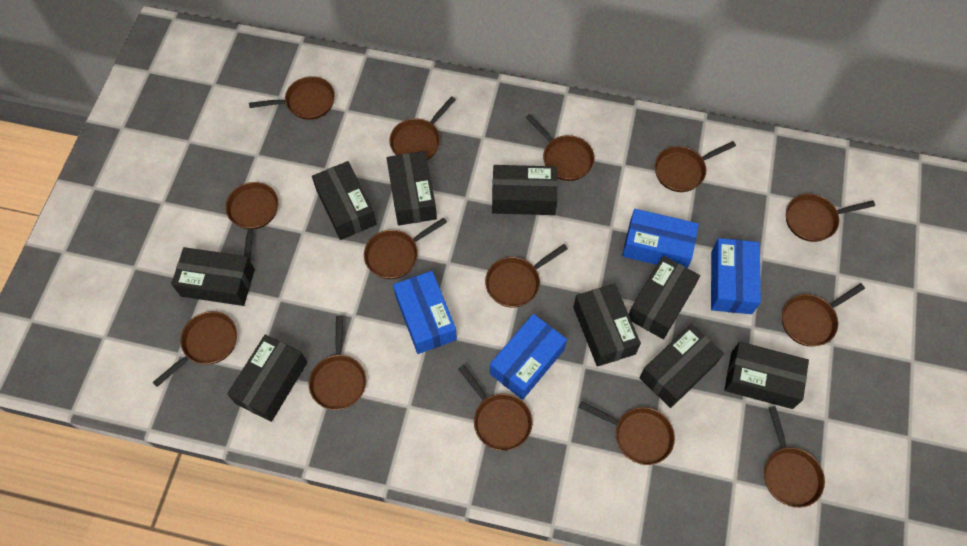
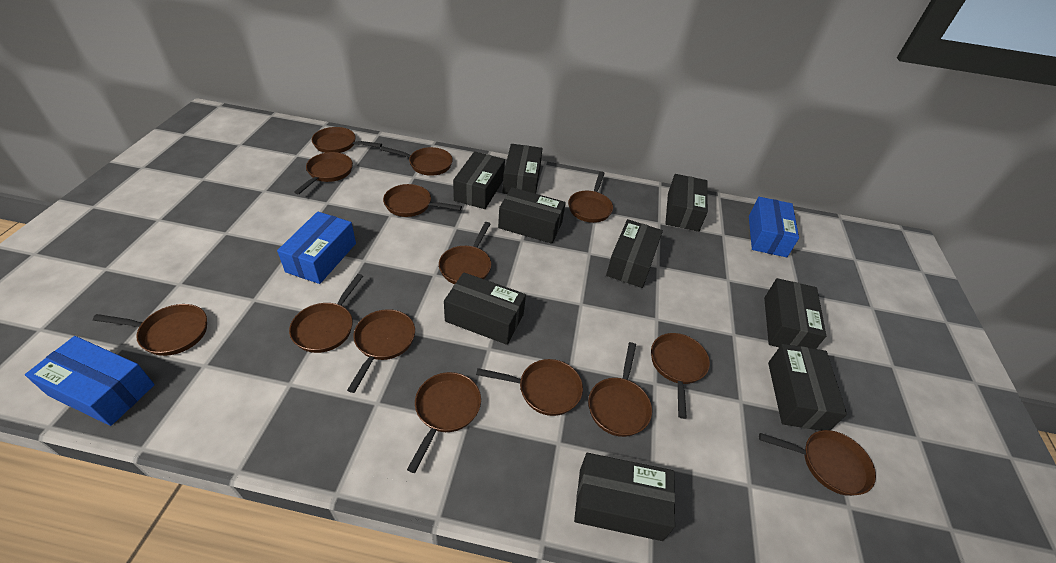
blue box: [393,271,457,354] [490,314,567,400] [622,209,699,268] [711,238,761,314] = 4 -> [25,336,155,426] [277,212,356,284] [749,197,799,257] = 3

